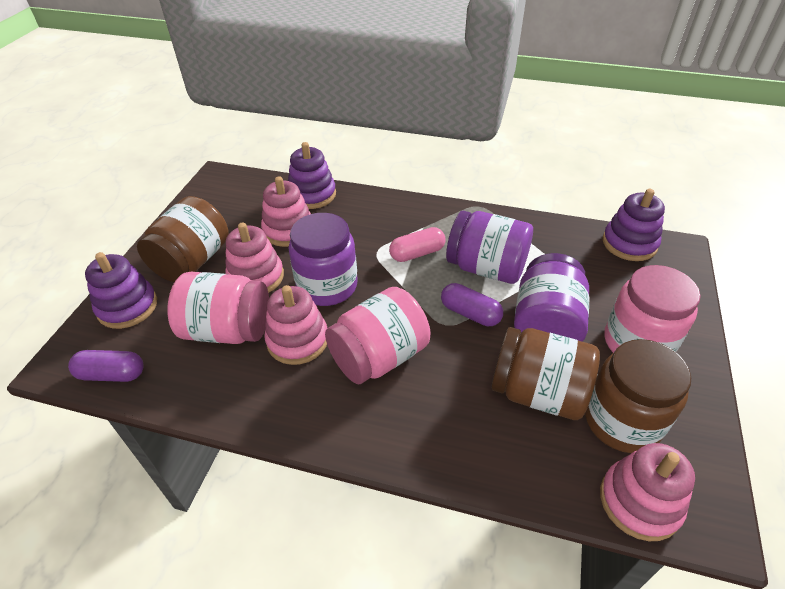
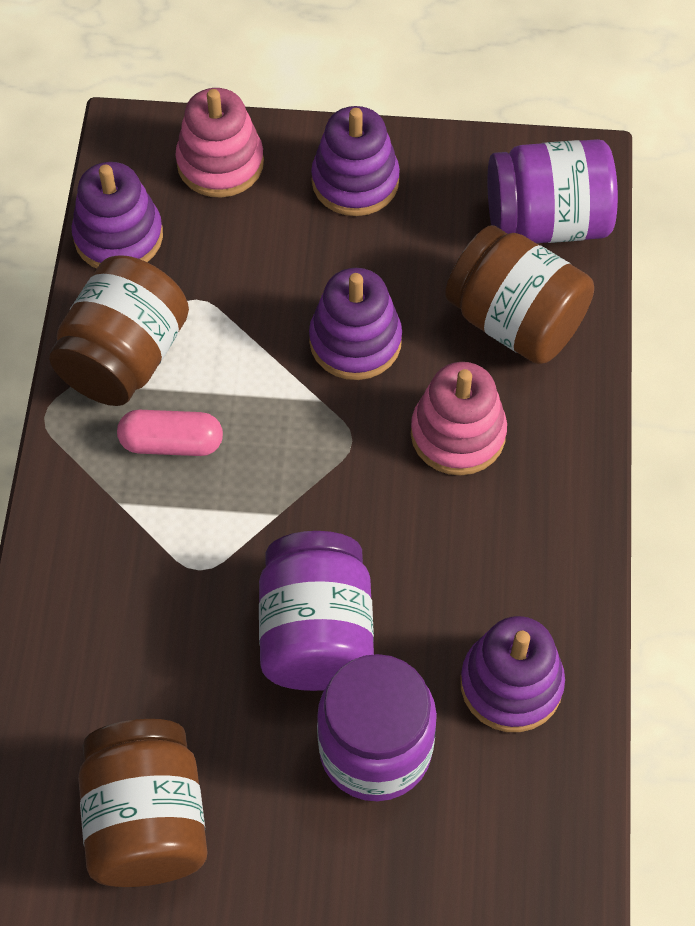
pink jar: [167,272,269,344] [325,287,430,384] [604,265,701,353] = 3 -> none = 0
pink stacking toy: [225,223,284,293] [261,176,311,247] [264,285,327,365] [600,443,695,541] = 4 -> [175,88,264,198] [411,362,507,475] = 2
purple capsule: [68,350,144,382] [441,283,503,326] = 2 -> none = 0
purple stacking toy: [85,252,157,329] [288,142,336,209] [603,189,665,261] = 3 -> [72,162,163,269] [309,268,402,380] [311,106,400,216] [460,616,565,732] = 4

